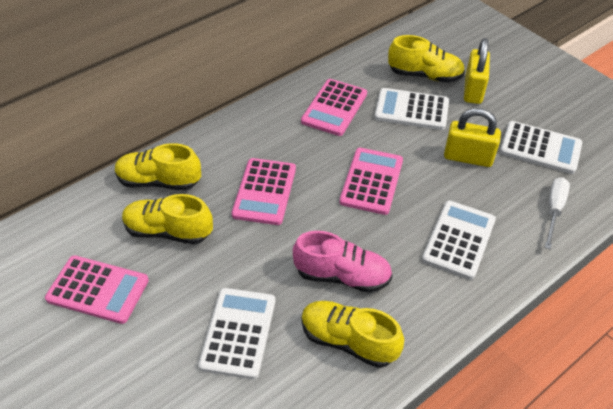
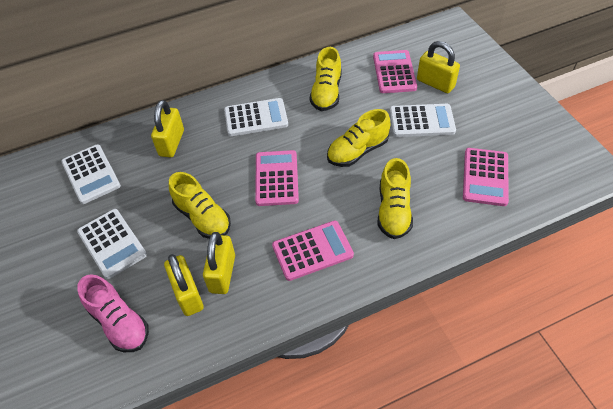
white screwdriver: [545,177,570,249] = 1 -> none = 0
yellow padlock: [444,108,501,167] [464,38,490,104] = 2 -> [151,100,184,158] [164,254,204,316] [203,232,235,294] [417,41,460,93] = 4

